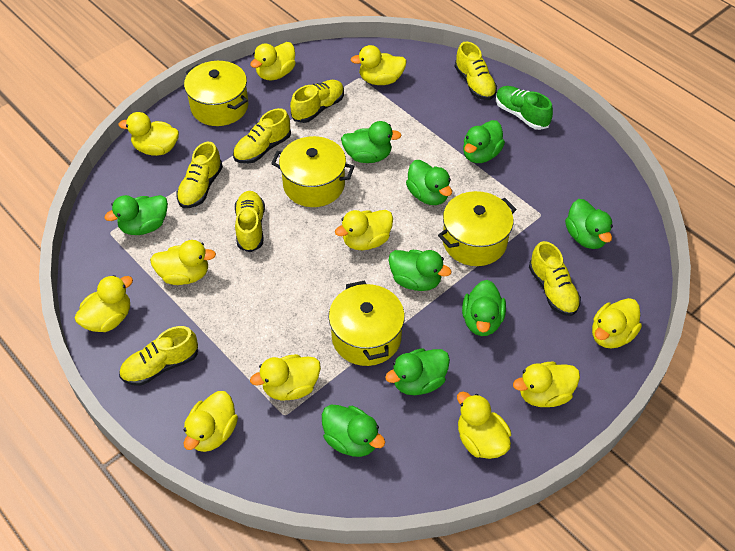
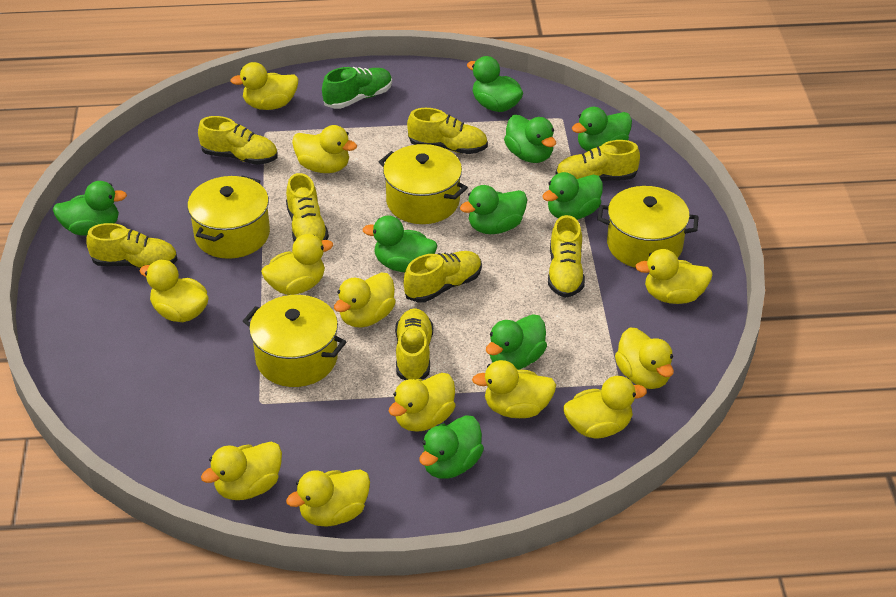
yellow duck: [75,275,133,332] [119,112,179,156] [150,240,216,285] [183,391,238,452] [250,42,296,80] [250,354,321,400] [335,210,393,250] [351,45,407,85] [457,392,511,459] [513,362,580,407] [592,298,642,349] = 11 -> [140,260,208,322] [201,441,282,500] [230,62,298,110] [261,234,333,295] [286,469,370,527] [292,125,357,173] [334,273,396,328] [389,373,455,432] [472,360,556,418] [563,376,647,438] [615,327,674,389] [635,249,713,304] = 12
yellow shoe: [119,326,198,386] [177,142,223,208] [233,108,291,164] [235,191,265,252] [290,80,344,123] [455,41,497,100] [529,241,581,316] = 7 -> [87,223,177,269] [198,116,278,165] [286,173,329,242] [395,308,433,380] [404,251,482,303] [407,108,488,154] [548,215,585,298] [556,140,640,181] = 8

